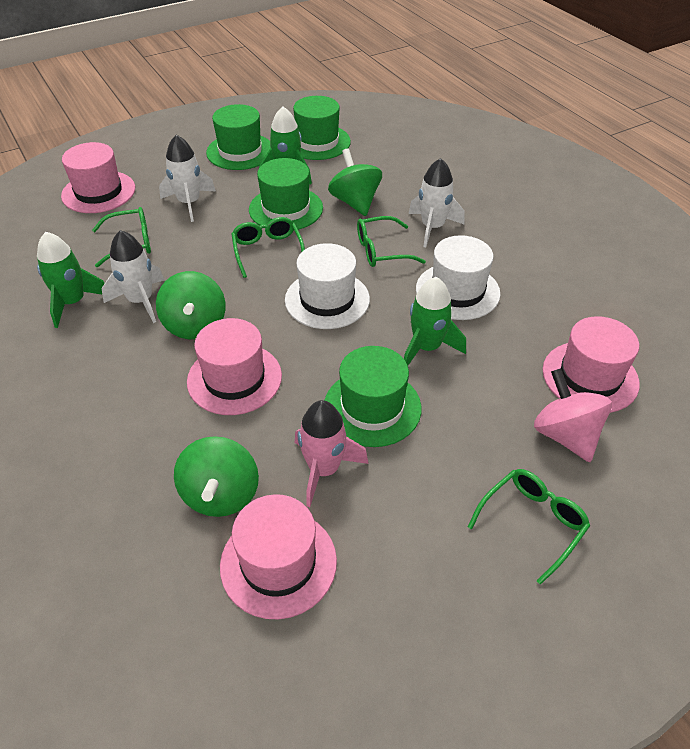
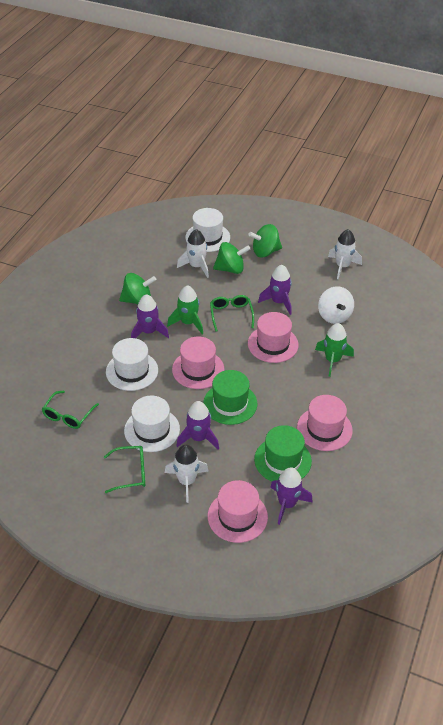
green glasses: [92,207,151,267] [231,217,305,278] [357,216,426,267] [468,469,590,585] = 4 -> [42,391,99,429] [104,446,145,493] [210,295,254,332] = 3
green hat: [206,104,271,170] [249,158,323,230] [293,96,351,160] [324,346,422,447] = 4 -> [203,370,257,425] [254,425,312,481] = 2
green rocket: [37,232,105,328] [259,107,312,185] [404,277,466,365] = 3 -> [167,285,203,334] [315,323,354,377] = 2
pink rocket: [295,400,369,507] = 1 -> none = 0
pink spinning top: [534,368,612,462] = 1 -> none = 0
purple rocket: none = 0 -> [131,294,169,338] [177,401,219,450] [258,265,292,315] [270,467,313,525] = 4
white hat: [285,243,370,329] [416,235,500,320] = 2 -> [106,338,158,391] [124,395,180,452] [185,208,230,252] = 3
white spinning top: none = 0 -> [318,286,354,324] = 1

